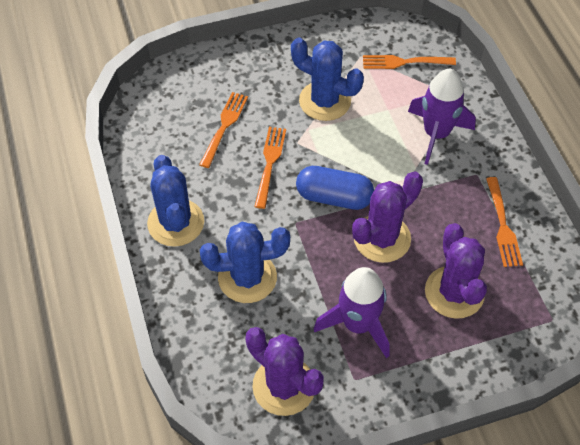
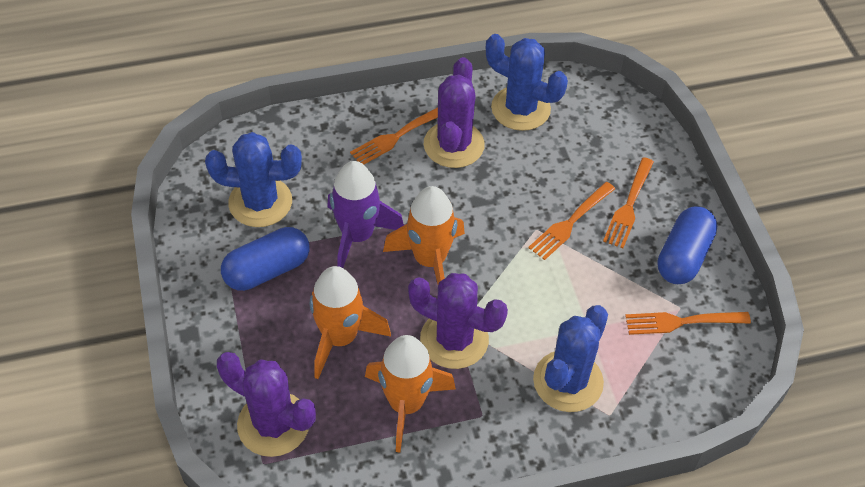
blue capsule: [296,166,374,210] = 1 -> [221,227,309,291] [657,206,717,284] = 2
orange rocket: none = 0 -> [310,266,391,379] [365,335,456,453] [383,186,465,284] = 3
purple rocket: [314,267,390,358] [408,69,476,165] = 2 -> [327,161,404,268] = 1

